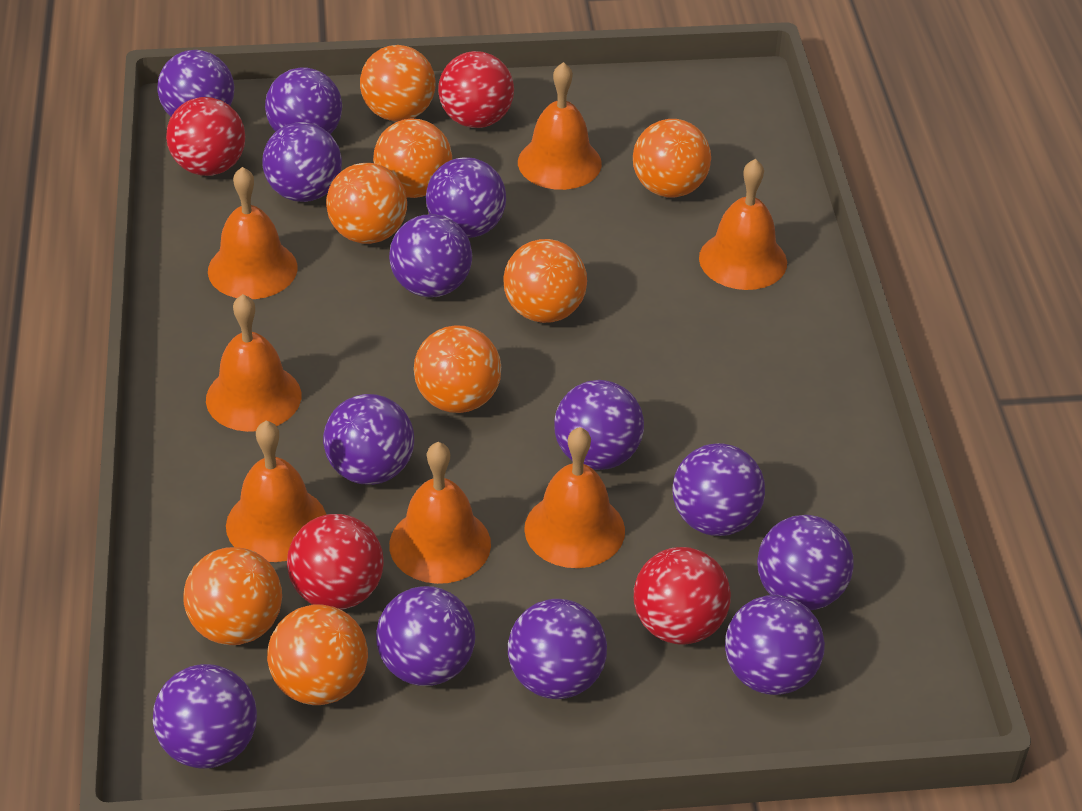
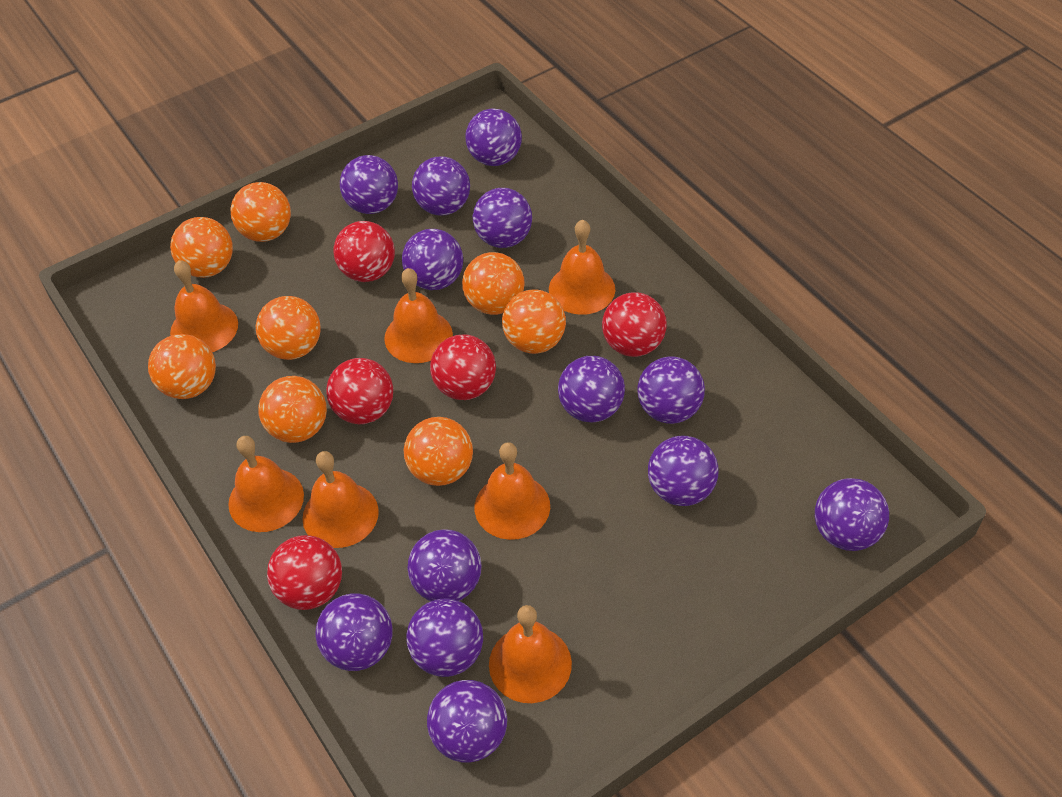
red ball: [166,97,245,176] [287,514,384,610] [438,51,514,128] [634,547,731,645] = 4 -> [267,535,342,610] [326,358,393,424] [333,221,395,282] [430,334,496,400] [602,292,667,357] = 5

